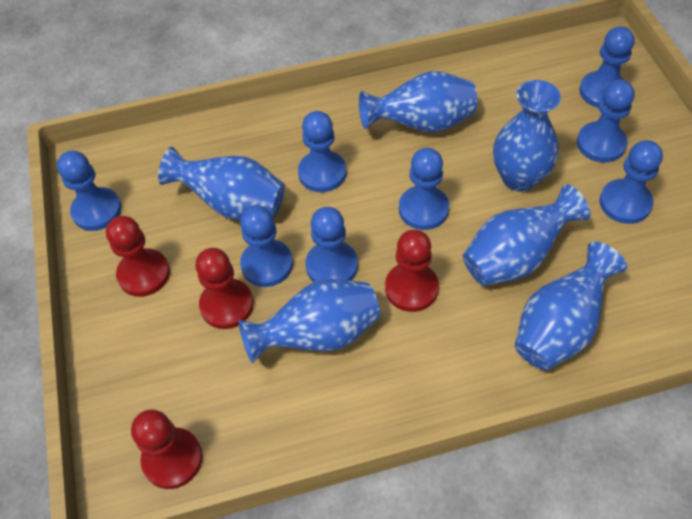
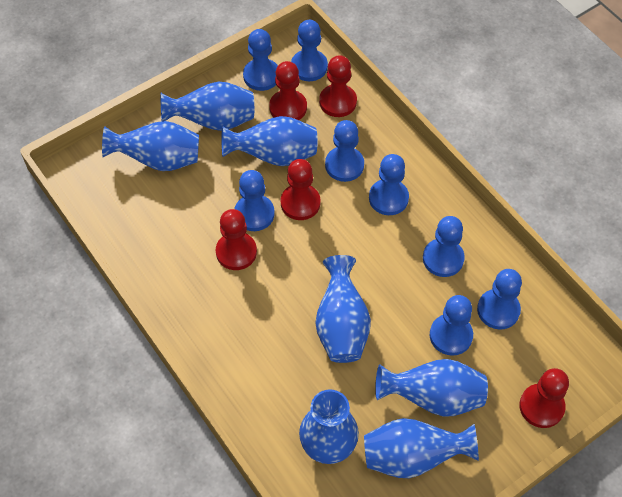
blue vase: [158,147,285,220] [238,279,380,364] [359,71,478,133] [463,184,590,286] [493,80,561,192] [514,242,627,370] = 6 -> [102,121,199,171] [160,82,254,131] [222,116,318,166] [299,389,359,464] [316,255,371,363] [364,418,479,478] [375,359,488,417] = 7
red pawn: [106,216,170,297] [131,409,203,489] [195,248,254,329] [385,230,439,312] = 4 -> [216,209,257,270] [269,61,307,120] [281,159,320,220] [319,55,357,117] [519,368,569,428] = 5

